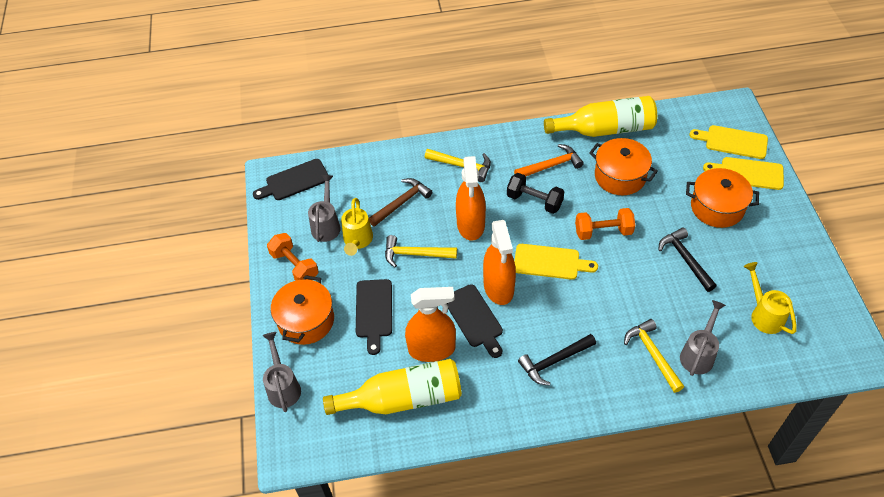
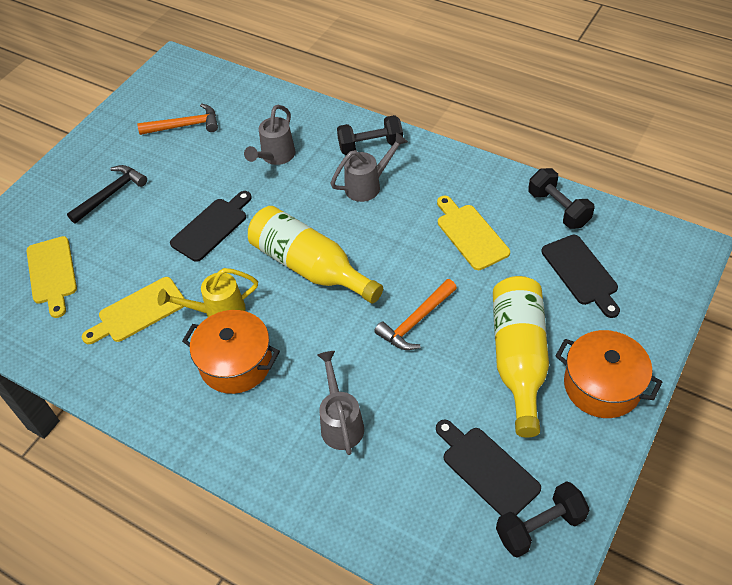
black dumbbell: [507,173,564,214] = 1 -> [337,115,403,155] [496,481,590,558] [528,168,594,229] = 3
black hammer: [518,334,596,386] [659,227,717,292] = 2 -> [67,165,147,224] = 1
brown hammer: [369,178,432,227] = 1 -> none = 0
orange dumbbell: [267,233,319,281] [575,208,635,240] = 2 -> none = 0
orange hammer: [514,144,584,177] = 1 -> [138,103,218,135] [374,279,457,350] = 2
orange pot: [271,275,334,345] [589,138,658,195] [686,168,759,228] = 3 -> [182,310,280,394] [556,330,662,418] = 2
orange spray bottle: [405,287,456,362] [456,156,486,241] [483,220,516,305] = 3 -> none = 0
yellow hammer: [385,235,457,268] [425,149,491,182] [624,319,684,393] = 3 -> none = 0
yellow watering can: [341,198,373,256] [744,262,797,334] = 2 -> [158,268,258,317] = 1

